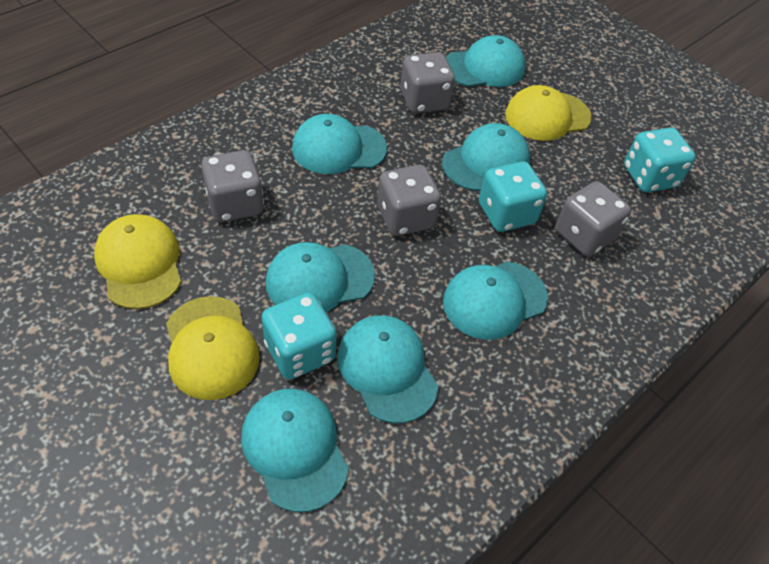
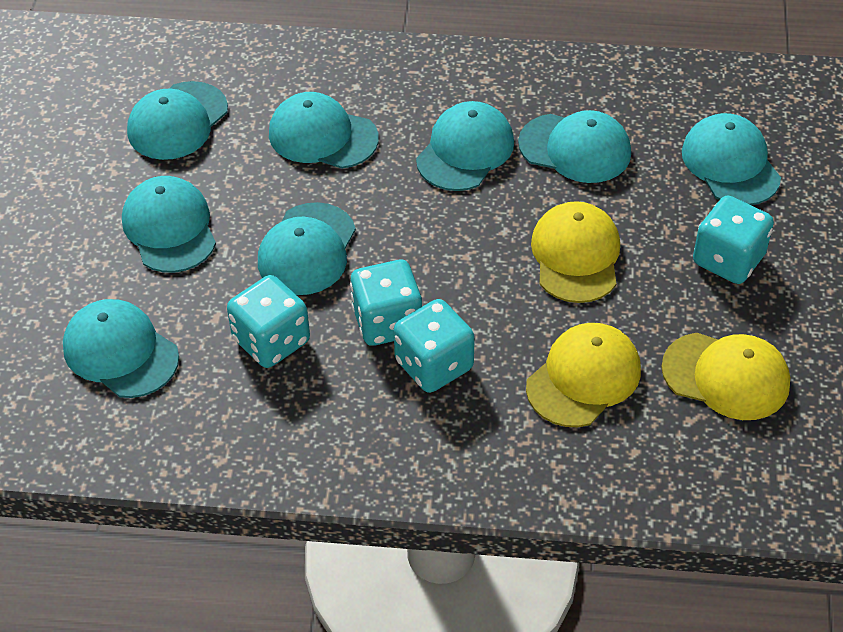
grey dice: [201,150,264,222] [377,165,441,236] [400,52,455,114] [555,181,631,257] = 4 -> none = 0
turquoise cap: [241,389,349,512] [266,242,375,312] [292,114,387,174] [337,315,438,424] [442,123,530,191] [443,262,548,340] [446,35,525,87] = 7 -> [63,299,179,398] [122,176,216,273] [127,81,228,160] [258,202,356,295] [269,92,379,169] [416,101,514,191] [518,110,631,183] [682,113,781,205] = 8
turquoise dice: [261,293,337,379] [479,162,547,232] [624,127,696,193] = 3 -> [227,275,310,368] [350,260,422,346] [394,299,475,393] [693,195,774,284] = 4

